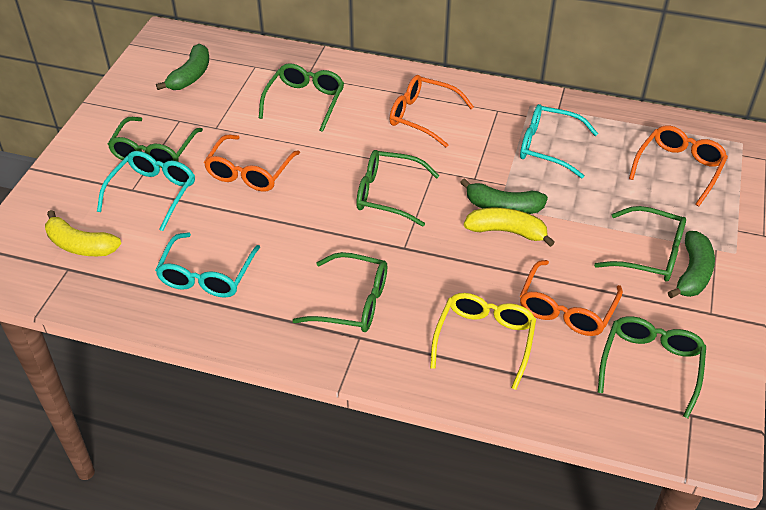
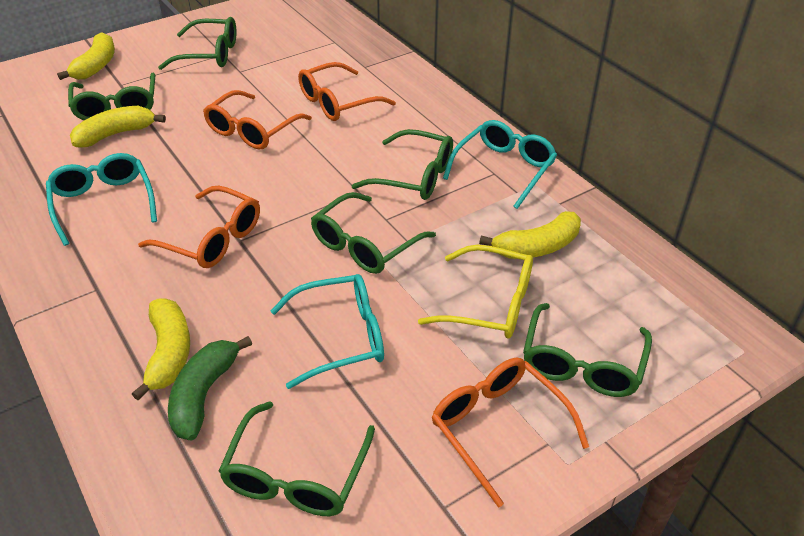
green banana: [156,44,209,90] [460,178,548,214] [668,231,715,298] = 3 -> [168,336,252,440] = 1
yellow banana: [45,210,121,256] [464,208,555,247] = 2 -> [57,32,115,80] [70,106,166,147] [132,299,190,401] [479,211,581,259] = 4

